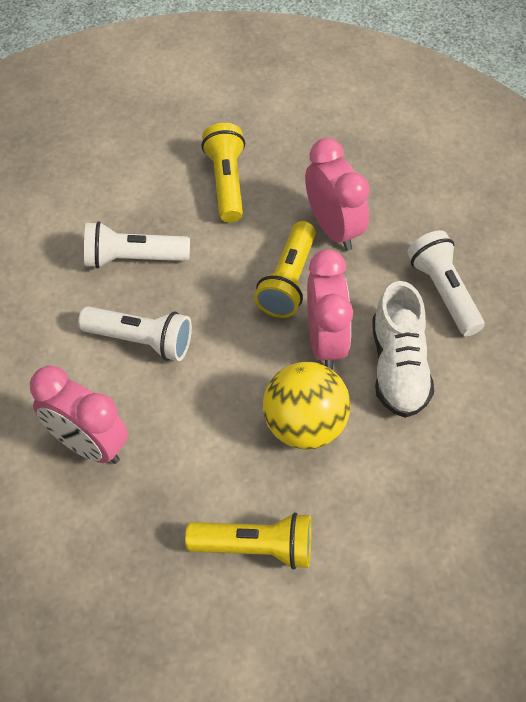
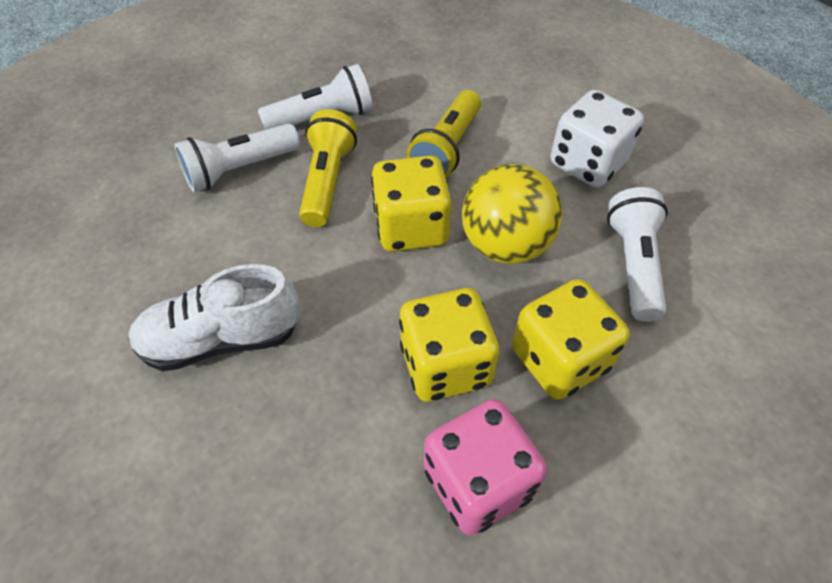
pink clock: [30,366,128,464] [305,138,370,251] [307,249,353,369] = 3 -> none = 0
pink dice: none = 0 -> [424,399,547,535] = 1
white dice: none = 0 -> [551,90,644,188] = 1
yellow dice: none = 0 -> [371,156,452,252] [399,288,500,402] [512,279,630,400] = 3
yellow flashlight: [185,512,311,569] [201,123,245,222] [254,221,316,318] = 3 -> [299,109,357,227] [407,90,481,178] = 2

